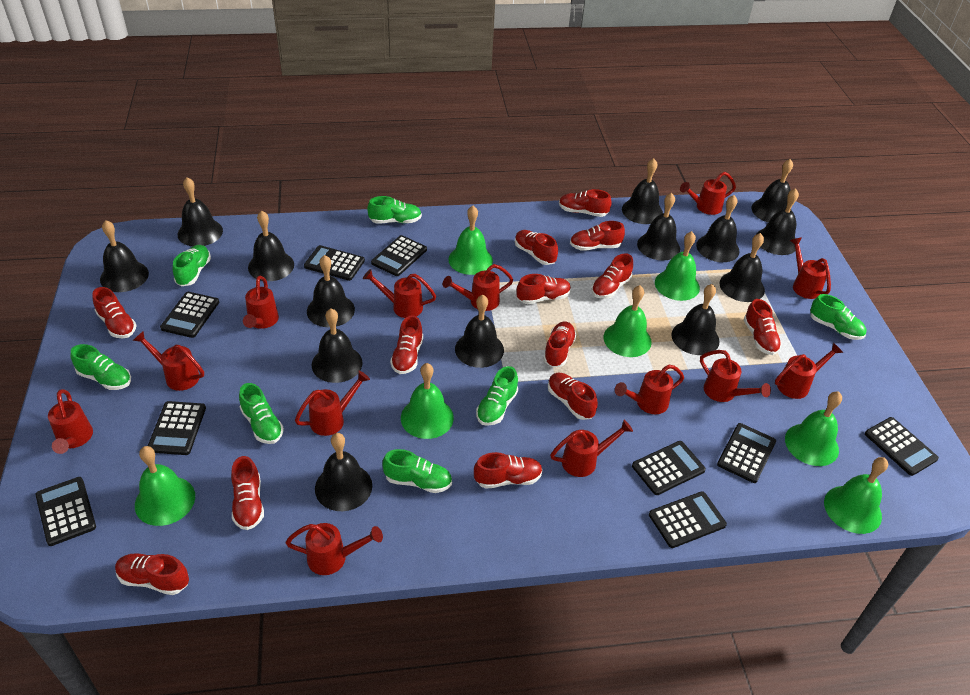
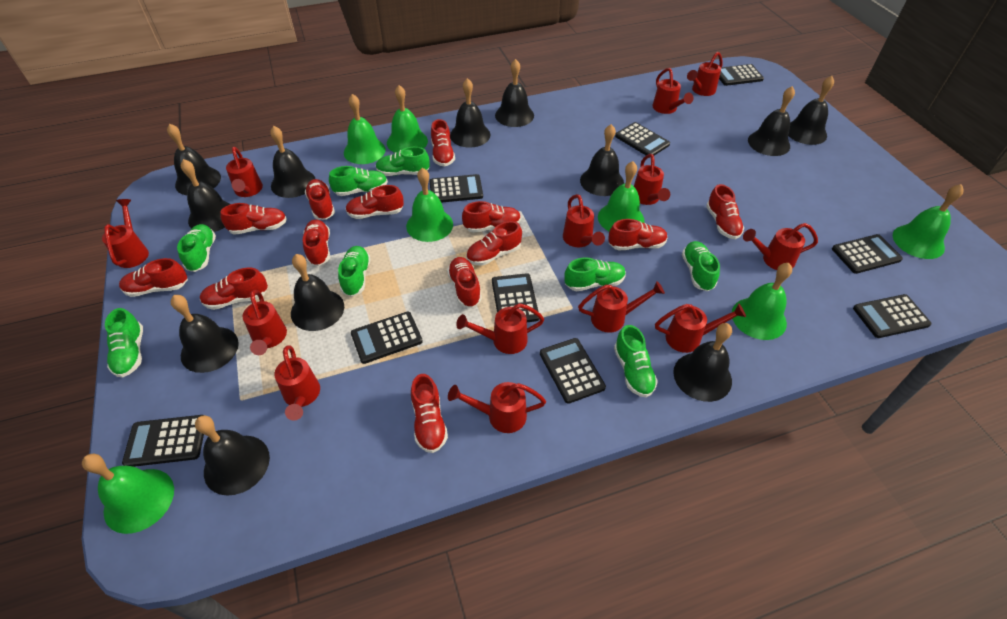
black bell: [100,220,149,292] [178,177,223,246] [248,211,294,281] [307,255,355,327] [312,309,363,383] [315,433,372,511] [455,295,504,368] [622,158,663,224] [637,193,680,260] [671,284,720,355] [696,195,740,262] [719,233,765,302] [751,159,793,222] [757,188,799,255] = 14 -> [167,124,221,195] [171,295,239,373] [181,159,230,232] [195,415,270,496] [270,126,315,198] [291,254,344,331] [450,78,490,148] [495,59,534,127] [580,124,624,196] [673,323,732,402] [748,86,795,156] [788,76,834,145] = 12
green shoe: [71,344,131,390] [173,245,211,286] [239,383,284,444] [367,196,422,223] [383,449,452,493] [476,366,518,426] [810,294,867,340] = 7 -> [105,308,143,377] [177,224,216,272] [329,166,388,196] [338,246,371,297] [376,147,430,176] [564,257,626,291] [614,325,658,397] [682,241,720,291] = 8

